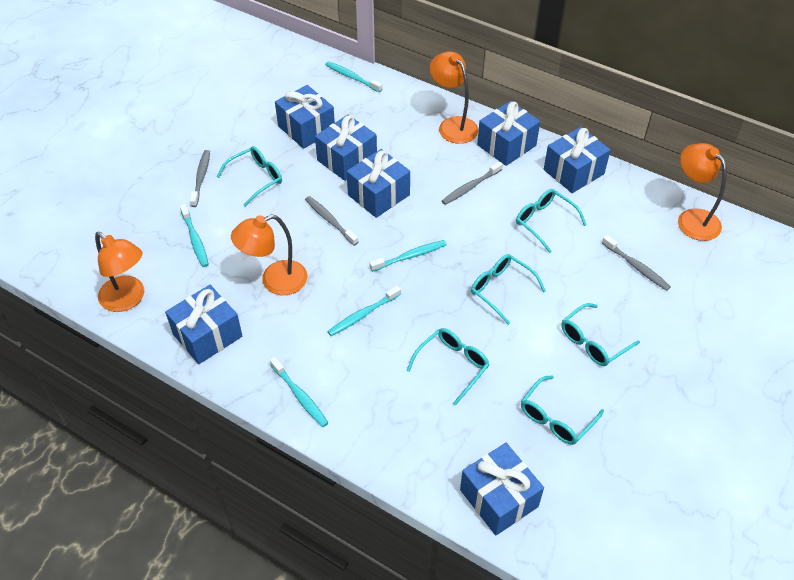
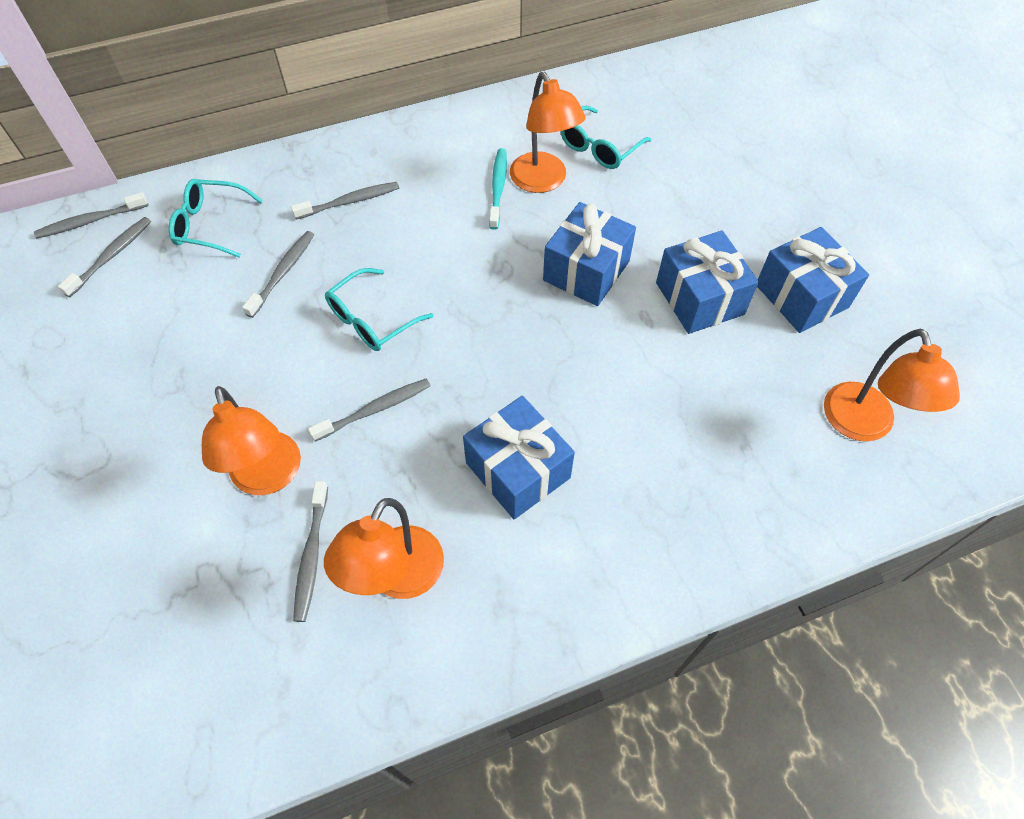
blue gift: [165,285,242,364] [275,85,335,149] [315,115,377,181] [347,149,410,218] [460,443,544,535] [477,101,540,166] [544,127,611,193] = 7 -> [463,396,575,520] [543,202,636,306] [656,231,759,334] [757,227,869,333] = 4
grey toothbrush: [190,150,210,207] [305,196,358,246] [442,161,503,205] [602,235,671,291] = 4 -> [34,192,149,238] [58,217,151,297] [242,231,314,318] [291,182,399,219] [293,481,328,622] [308,378,430,442] = 6
turquoise glasses: [216,146,282,207] [407,328,490,406] [471,254,546,325] [516,189,587,253] [521,375,604,445] [562,303,640,366] = 6 -> [169,179,263,258] [325,268,434,351] [560,106,652,169] = 3
turquoise toothbrush: [180,204,209,267] [270,357,328,427] [325,61,382,92] [327,285,401,336] [369,240,447,272] = 5 -> [489,148,507,230] = 1

